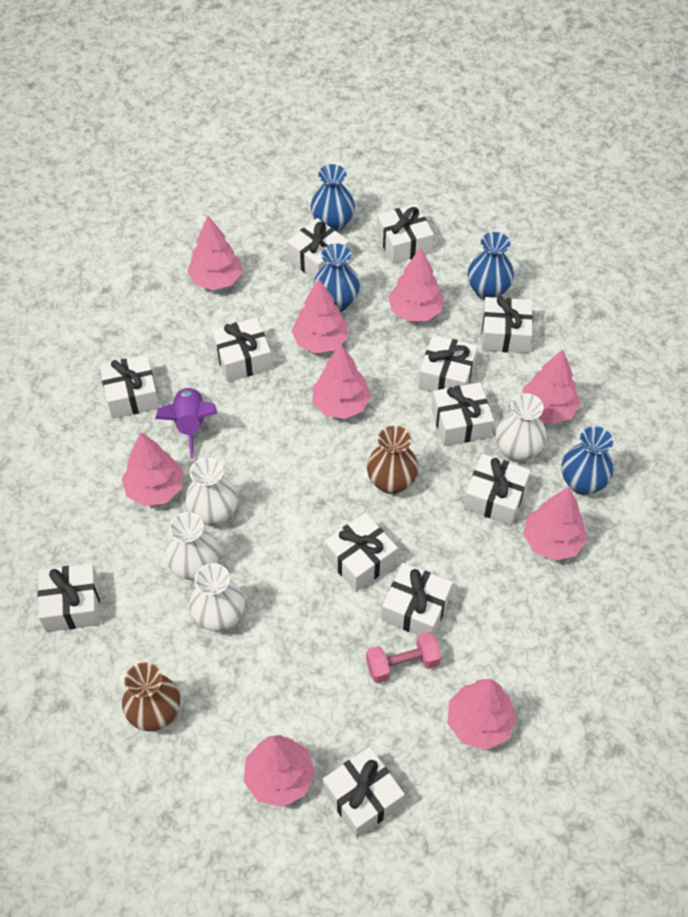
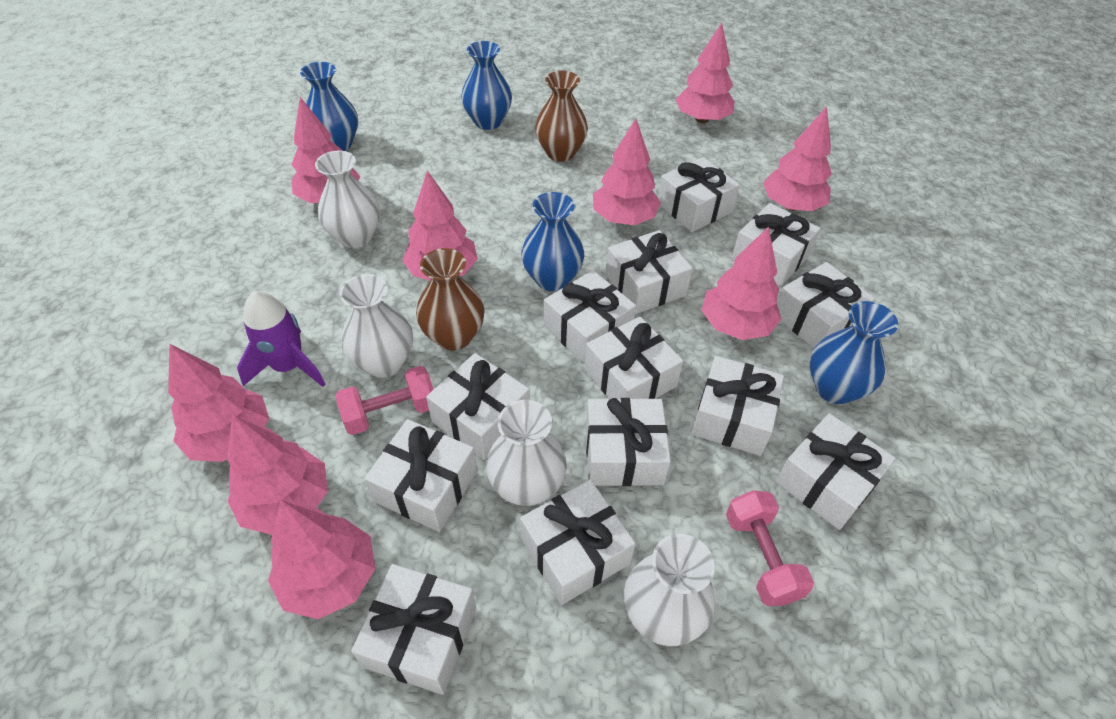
pink dumbbell: [366,632,441,684] = 1 -> [336,366,434,435] [726,490,814,606] = 2
white gift: [38,563,100,632] [100,355,160,419] [212,318,272,382] [287,218,349,279] [323,747,405,838] [324,513,398,592] [376,204,434,264] [381,563,453,635] [418,335,478,392] [431,382,494,446] [463,454,531,525] [481,296,533,353] = 12 -> [351,564,476,695] [364,419,477,532] [426,353,530,460] [520,480,636,605] [544,270,636,364] [585,316,683,399] [586,398,671,486] [606,230,693,314] [658,157,740,232] [692,356,784,456] [731,203,821,286] [776,413,896,530] [777,262,875,348] = 13

